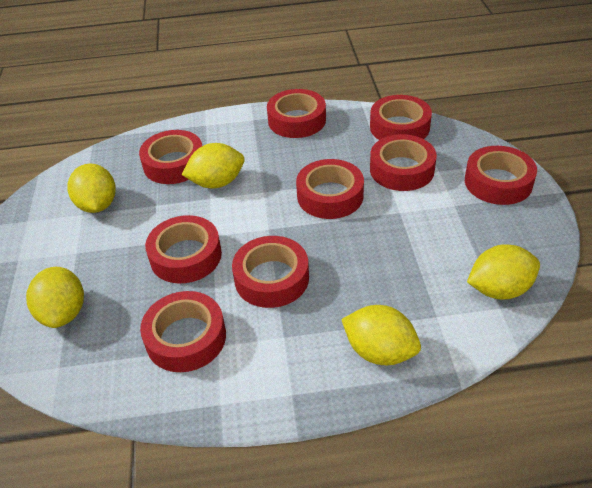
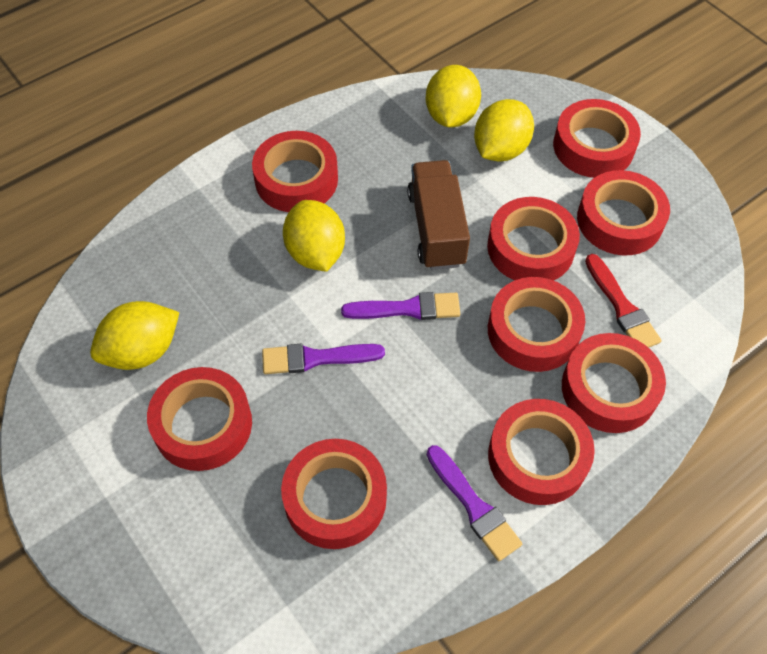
brown truck: none = 0 -> [407,160,470,270] = 1
purple brush: none = 0 -> [262,344,385,374] [341,292,460,320] [427,445,522,561] = 3
red brush: none = 0 -> [585,254,662,348] = 1
yellow lemon: [26,267,84,328] [68,163,116,213] [181,143,245,189] [341,305,421,365] [467,244,540,300] = 5 -> [90,301,179,370] [283,200,345,272] [426,65,481,127] [474,99,534,162] = 4

